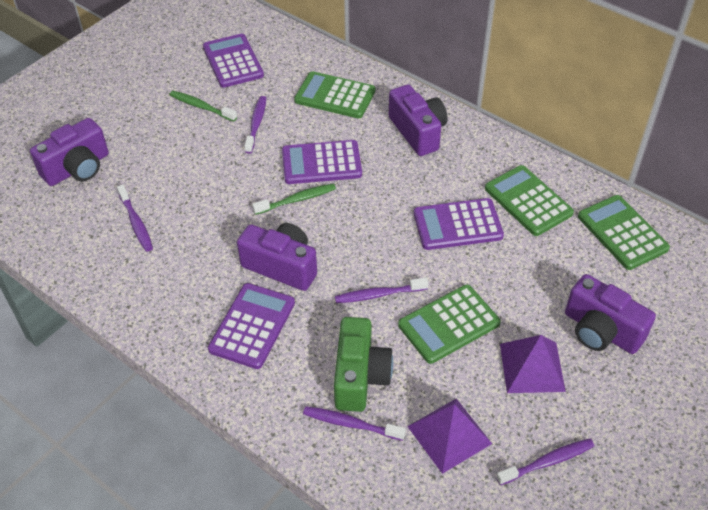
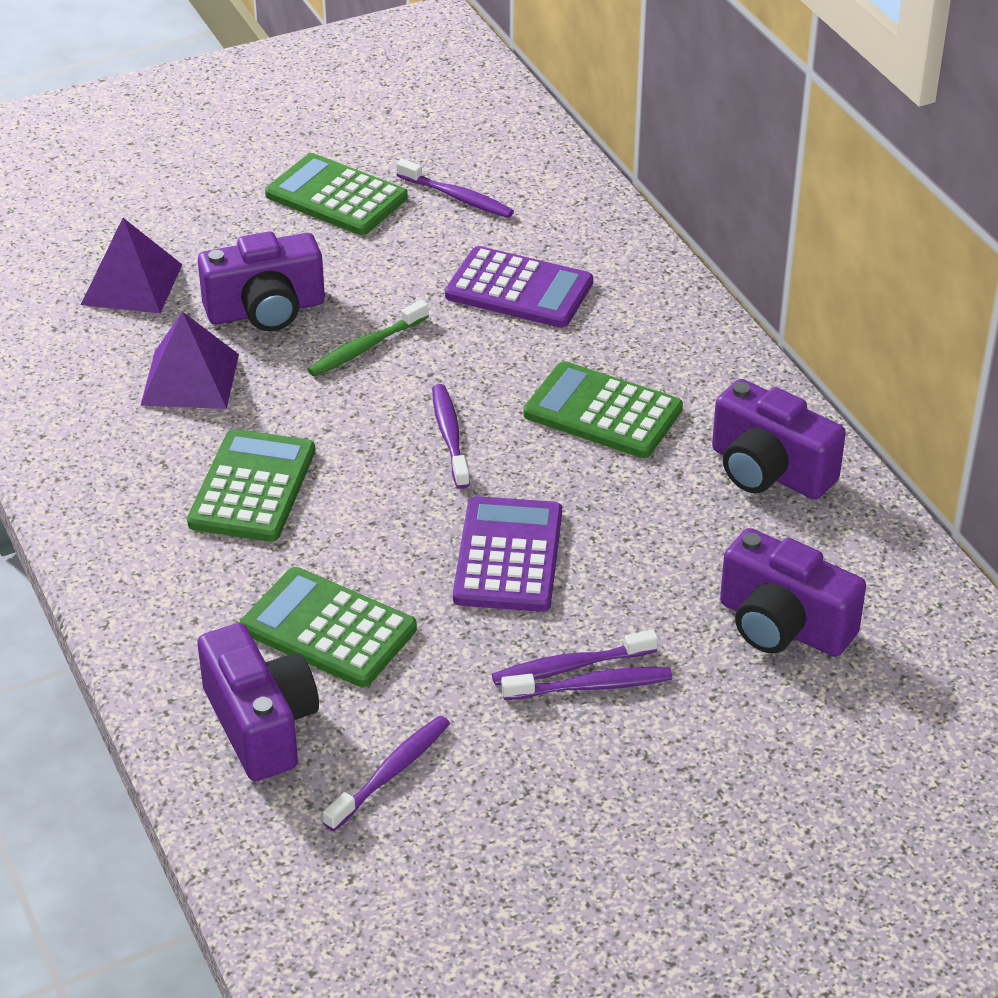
green camera: [334,317,393,412] = 1 -> none = 0
green toothbrush: [170,91,237,122] [252,183,336,215] = 2 -> [307,300,429,377] = 1
purple calculator: [203,34,264,88] [208,283,295,369] [282,140,362,184] [414,198,504,250] = 4 -> [445,246,593,328] [453,496,562,612] = 2

